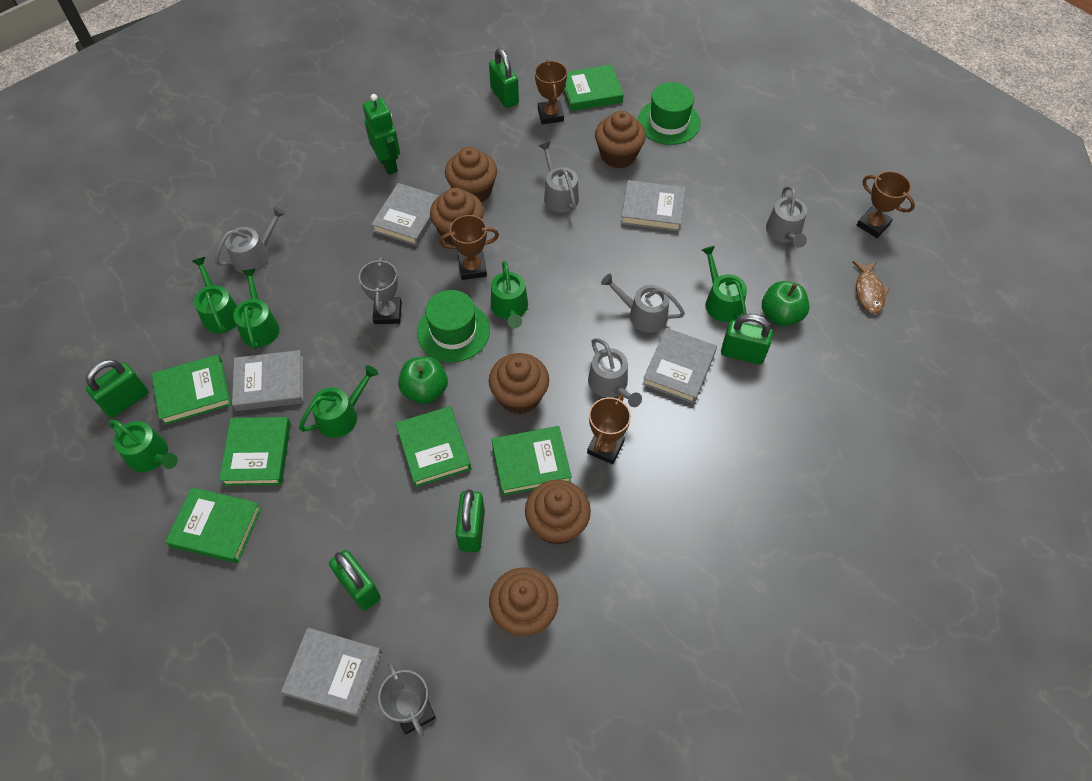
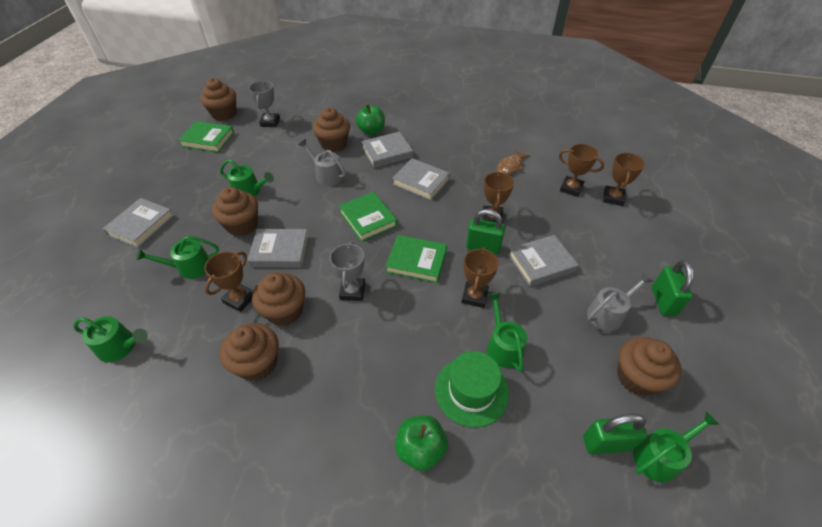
brown trophy: [439,215,499,280] [535,60,567,124] [587,394,631,464] [856,171,915,238] = 4 -> [204,251,253,312] [462,247,499,308] [482,171,514,224] [559,144,604,197] [603,153,645,206] = 5
green book: [152,355,231,425] [165,487,262,563] [219,417,291,486] [396,406,471,487] [492,426,572,496] [564,65,624,111] = 6 -> [178,121,234,152] [339,192,397,242] [385,235,447,283] = 3
green hat: [417,290,490,362] [638,82,701,145] = 2 -> [435,351,509,427] = 1
green padlock: [86,359,148,418] [329,550,381,611] [455,489,485,552] [489,48,519,108] [721,314,773,364] = 5 -> [466,209,505,255] [583,414,647,455] [652,260,694,316] = 3
green robot: [363,94,400,175] = 1 -> none = 0
green watering can: [108,420,178,472] [192,257,237,333] [233,269,280,349] [299,365,379,438] [491,261,528,328] [702,246,747,322] = 6 -> [73,316,148,362] [136,236,219,279] [220,159,274,197] [487,292,527,372] [633,411,720,482] = 5
grey watering can: [214,206,286,273] [539,142,579,212] [588,338,642,407] [601,274,685,333] [766,186,807,248] = 5 -> [298,139,346,186] [587,273,653,331] = 2

